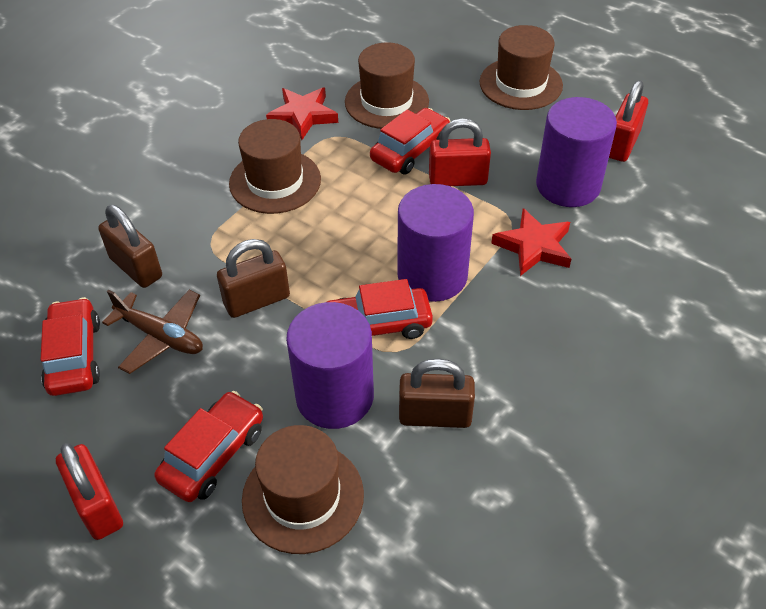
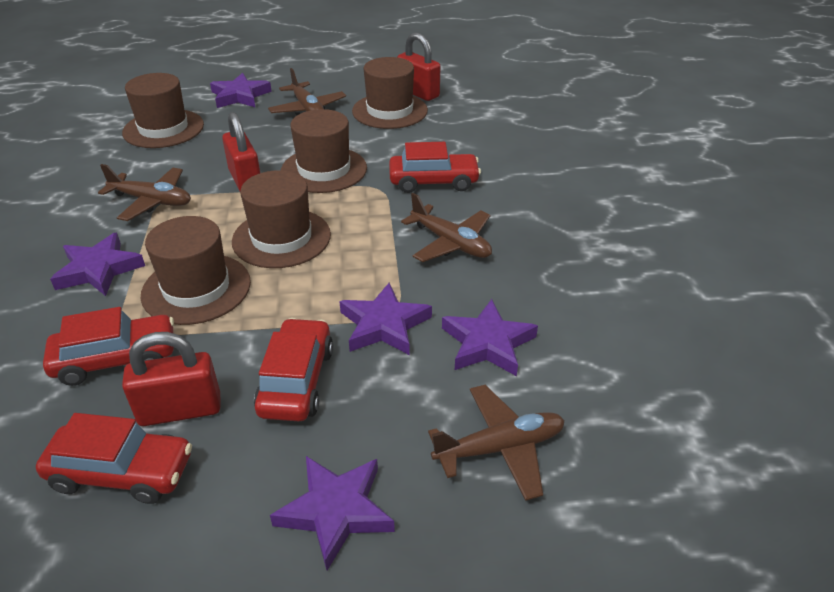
brown hat: [229,119,321,214] [242,425,364,554] [345,42,429,129] [479,25,563,110] = 4 -> [122,73,204,148] [141,216,251,325] [232,170,331,268] [281,109,367,193] [352,57,428,129] = 5
brown padlock: [98,205,162,288] [217,239,290,318] [399,358,475,428] = 3 -> none = 0
brown plane: [102,290,203,374] = 1 -> [98,164,191,221] [268,68,346,115] [401,193,492,262] [428,385,565,501] = 4
purple cylinder: [286,302,374,429] [398,184,474,302] [536,97,617,207] = 3 -> none = 0
purple star: none = 0 -> [50,233,145,296] [210,73,272,108] [270,456,395,570] [339,283,432,355] [442,299,538,376] = 5
red star: [266,87,338,140] [491,208,571,276] = 2 -> none = 0

